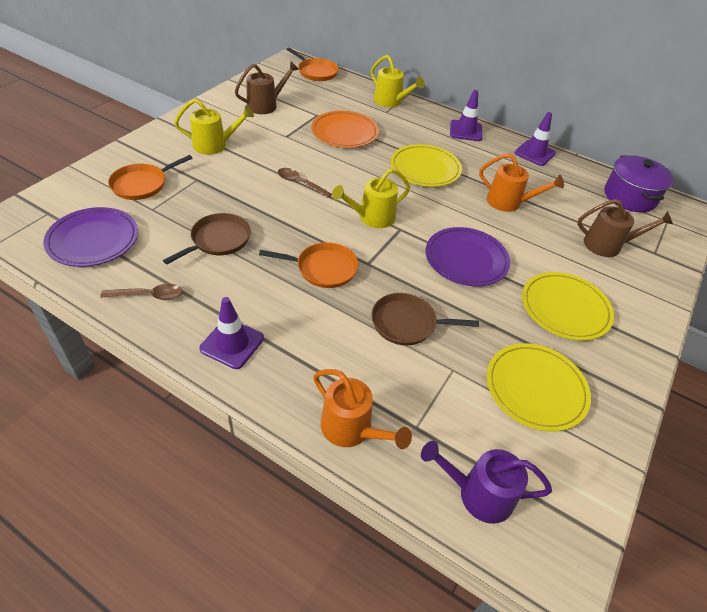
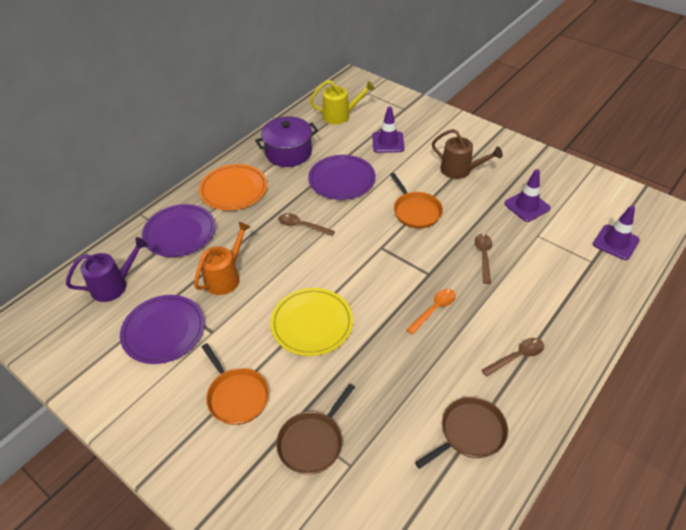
brown spoon: [101,284,183,300] [278,168,332,198] = 2 -> [278,213,335,236] [475,234,492,284] [481,338,544,377] = 3
brown watering can: [235,61,299,114] [577,199,673,257] = 2 -> [432,129,503,179] = 1
orange pan: [108,155,193,200] [259,242,358,288] [287,48,339,81] = 3 -> [202,343,269,425] [390,173,443,228] = 2
orange spoon: none = 0 -> [406,289,456,335] = 1
orange watering can: [313,369,412,449] [479,153,564,212] = 2 -> [194,221,251,295] = 1
purple plate: [43,207,138,267] [426,227,510,286] = 2 -> [120,295,205,364] [142,204,216,257] [308,155,376,200] = 3
yellow plate: [391,144,462,187] [486,343,591,431] [522,272,614,340] = 3 -> [270,288,353,356] = 1
yellow watering can: [174,99,254,155] [332,168,410,228] [371,55,425,107] = 3 -> [309,80,375,124] = 1

